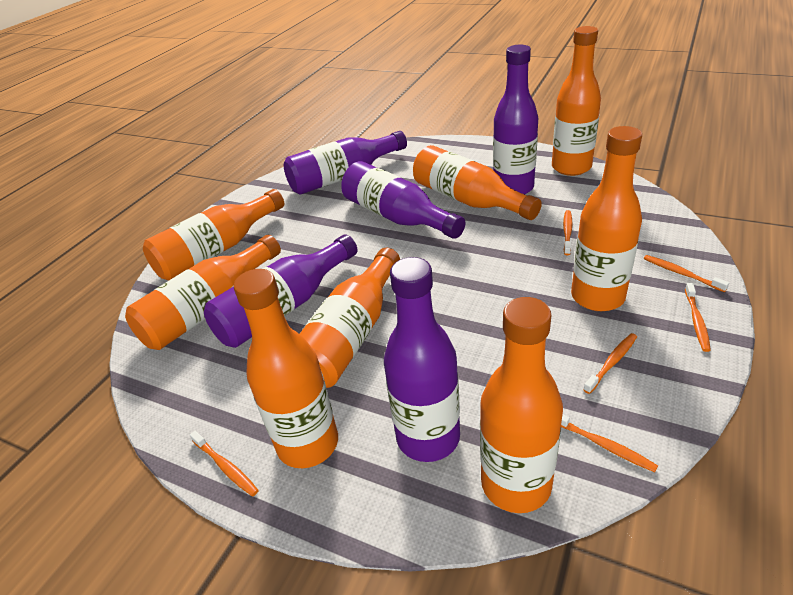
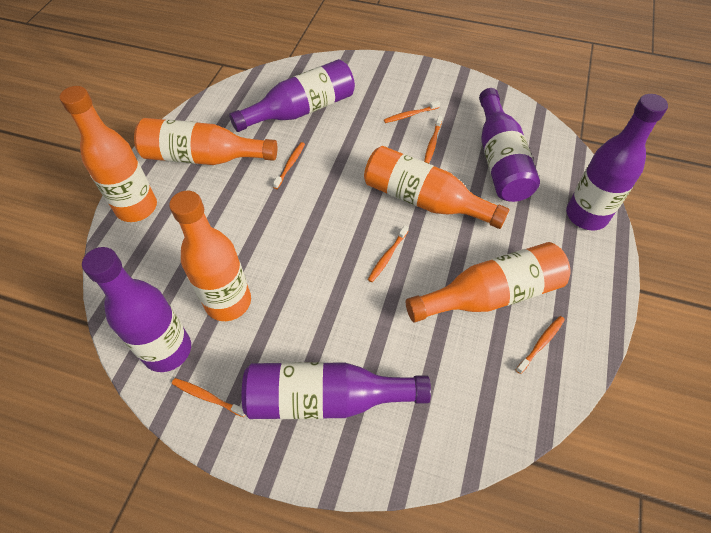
orange bottle: [125,235,281,350] [143,189,284,280] [234,269,338,468] [300,248,400,388] [413,145,542,220] [480,297,563,513] [552,26,601,176] [571,126,642,311] = 8 -> [59,86,157,222] [134,118,277,165] [169,191,251,321] [364,146,509,229] [406,242,571,322] = 5

